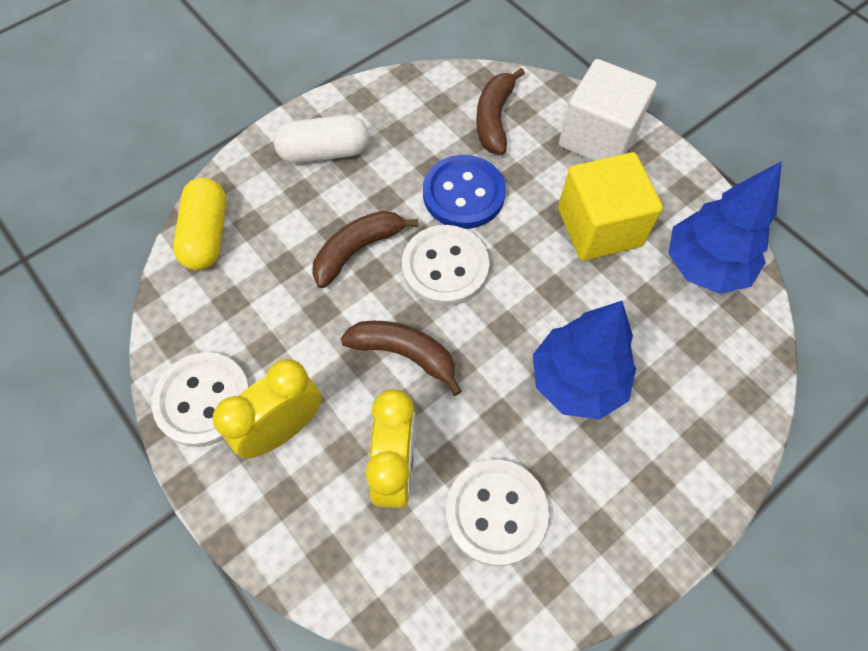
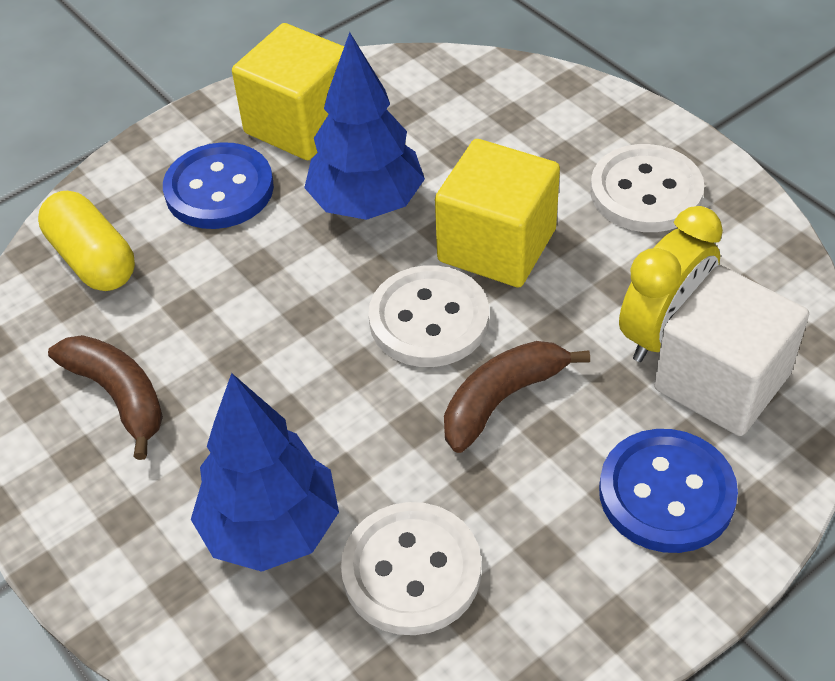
blue button: [423,155,506,229] = 1 -> [163,142,274,229] [599,429,738,553] = 2
brown banana: [312,211,418,288] [341,321,462,396] [476,68,525,155] = 3 -> [48,335,163,460] [444,341,590,453] = 2
white capsule: [274,115,369,163] = 1 -> none = 0
yellow clock: [213,359,322,458] [365,389,416,508] = 2 -> [619,206,723,362] = 1
yellow cube: [558,152,663,261] = 1 -> [232,23,344,160] [435,139,560,288] = 2

